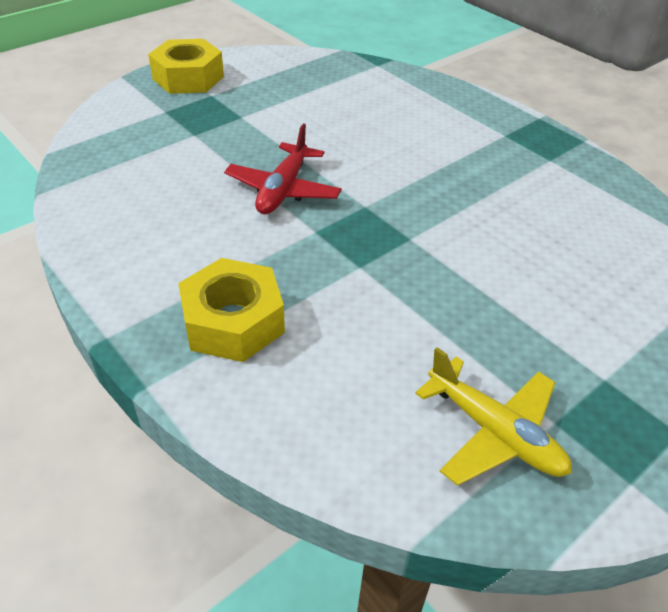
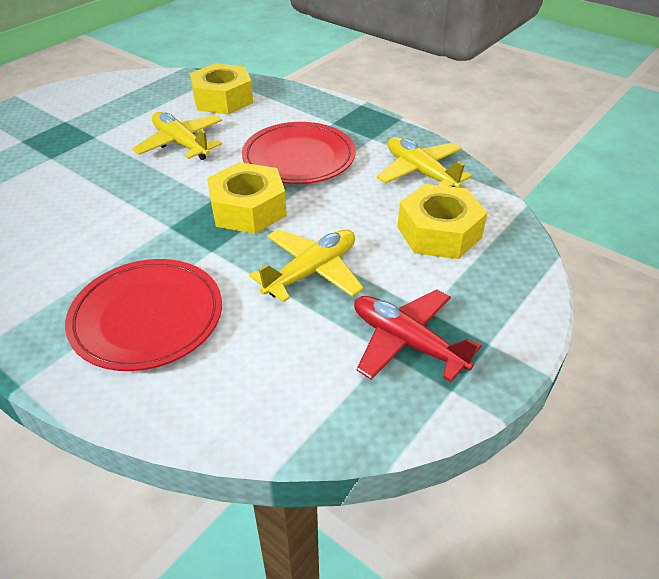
red plate: none = 0 -> [65,259,222,371] [242,122,356,184] = 2
yellow nut: [148,39,224,94] [178,258,285,362] = 2 -> [190,63,253,114] [207,162,287,234] [397,184,487,259] = 3
yellow plane: [415,347,572,486] = 1 -> [132,112,222,160] [249,229,364,303] [377,137,472,188] = 3

